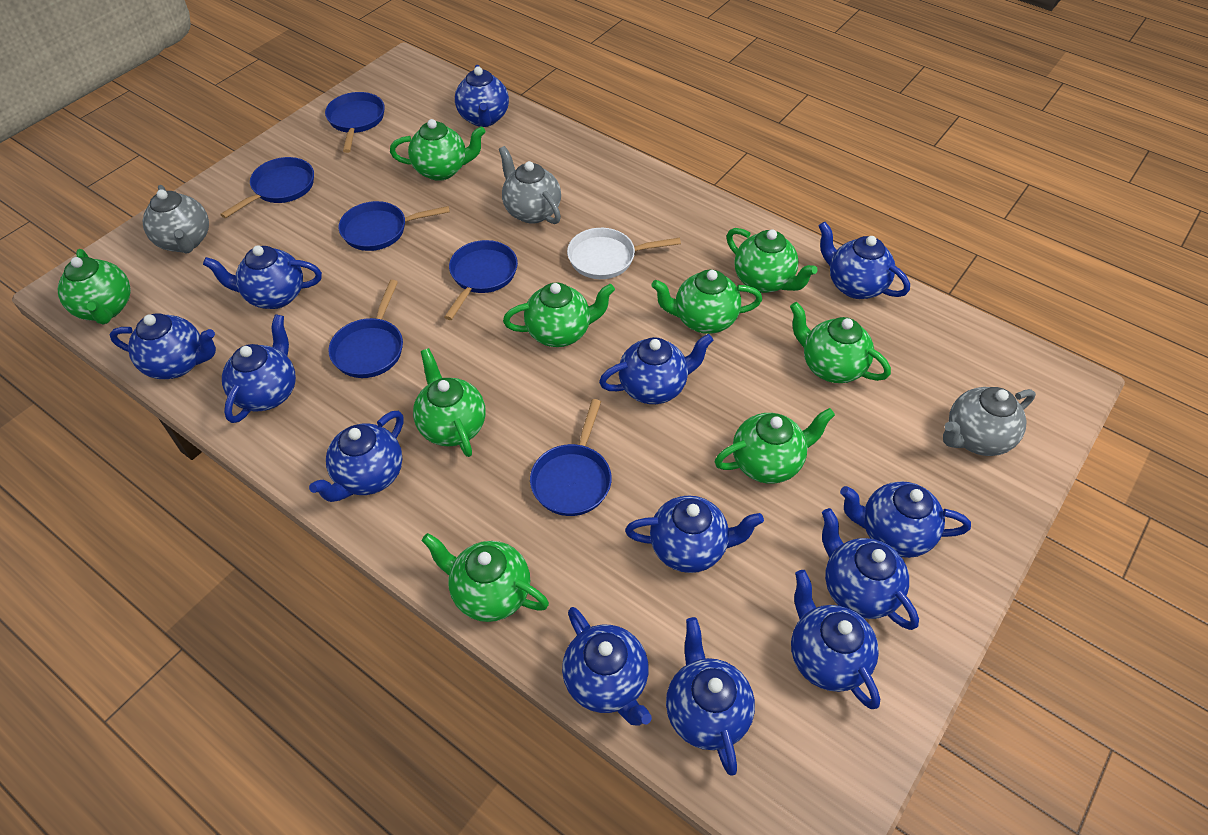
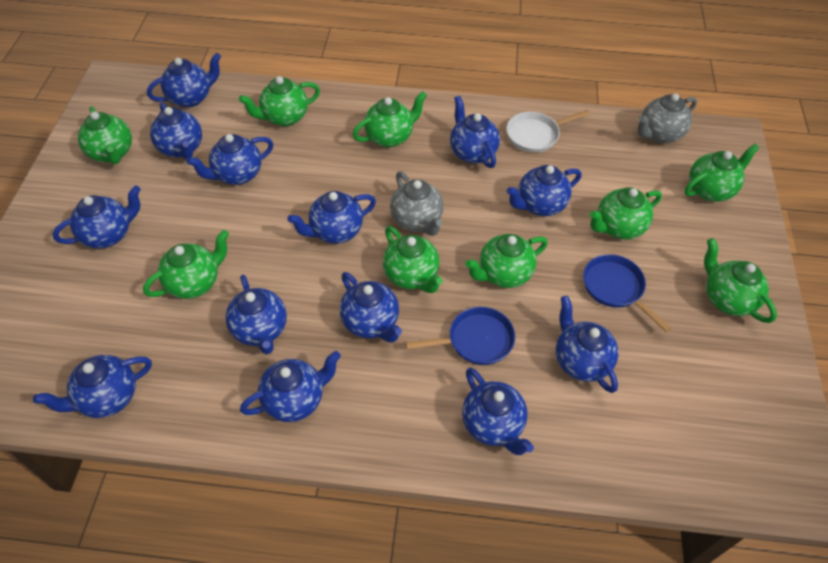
blue pan: [220,157,314,218] [325,92,385,153] [328,280,403,378] [338,201,450,251] [444,240,518,320] [530,399,612,516] = 6 -> [406,307,515,365] [583,254,671,332] = 2
grey teapot: [142,185,209,254] [499,146,561,224] [943,387,1036,456] = 3 -> [390,171,444,236] [638,94,697,143] = 2

